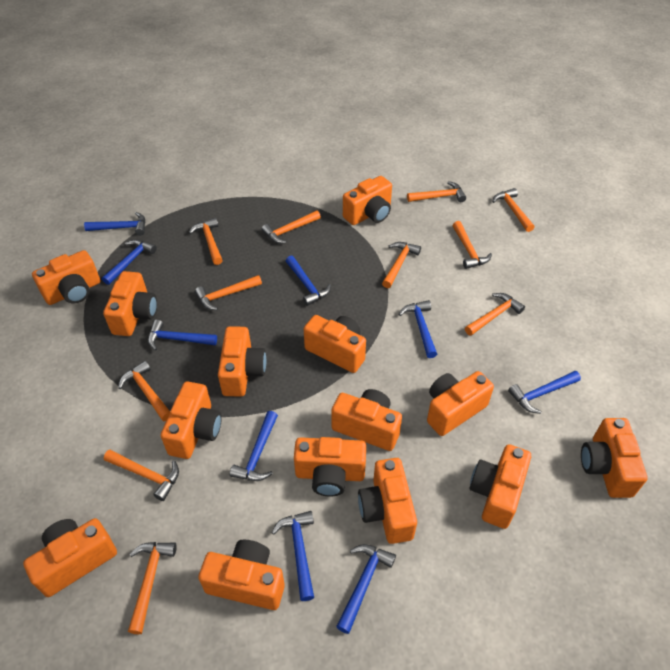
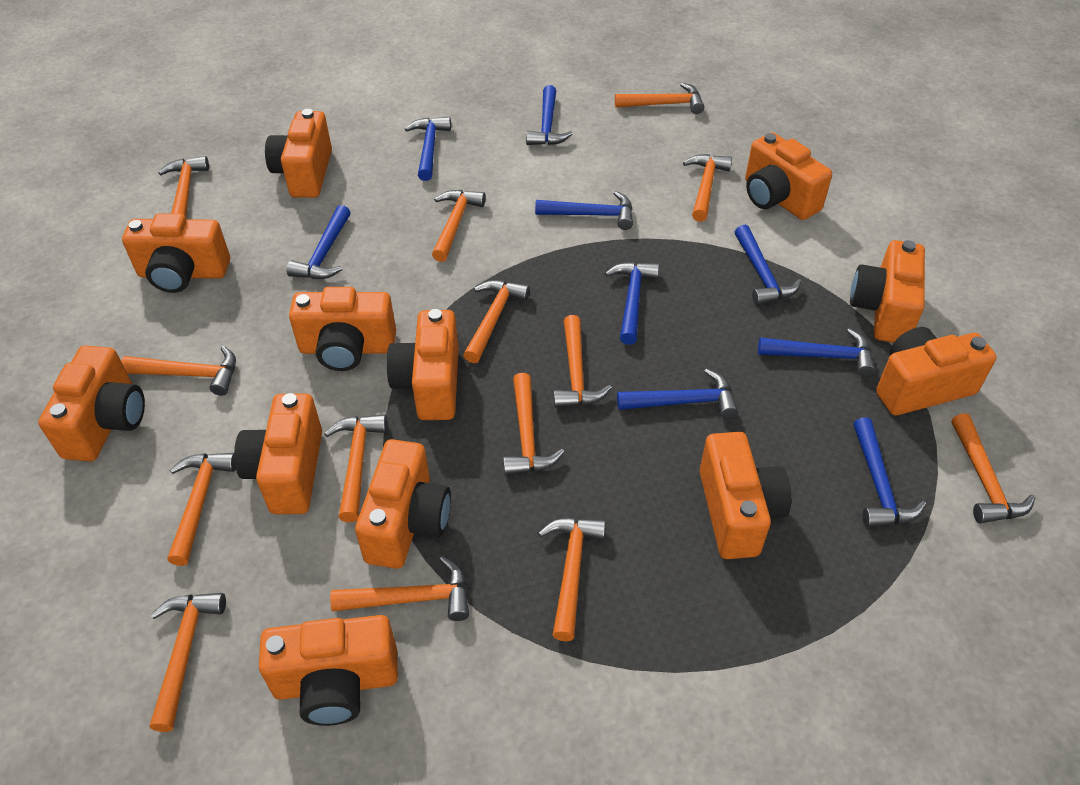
orange camera: [23,518,117,597] [32,250,100,305] [103,271,157,336] [161,381,222,459] [198,540,285,610] [218,326,266,397] [294,437,366,497] [304,315,366,373] [331,389,402,451] [343,176,392,225] [358,458,417,544] [427,371,494,436] [469,444,531,529] [581,418,648,498] = 14 -> [38,345,145,462] [122,213,230,293] [234,393,322,514] [259,615,398,726] [265,109,332,198] [289,287,396,371] [355,439,451,569] [386,309,459,420] [700,432,791,559] [745,132,832,220] [850,240,925,343] [876,327,997,415] = 12
orange hammer: [104,449,179,501] [118,361,170,421] [128,542,177,635] [189,218,223,265] [195,275,262,310] [261,210,321,243] [382,242,421,288] [407,181,466,202] [453,221,492,269] [465,293,525,336] [492,188,534,232] = 11 -> [121,346,236,396] [150,593,226,732] [158,156,209,217] [167,453,236,566] [324,414,387,522] [330,556,469,621] [432,190,486,262] [463,280,530,363] [503,373,564,475] [538,518,606,641] [554,315,612,408] [615,83,704,114] [683,154,732,222] [952,413,1035,523] = 14

